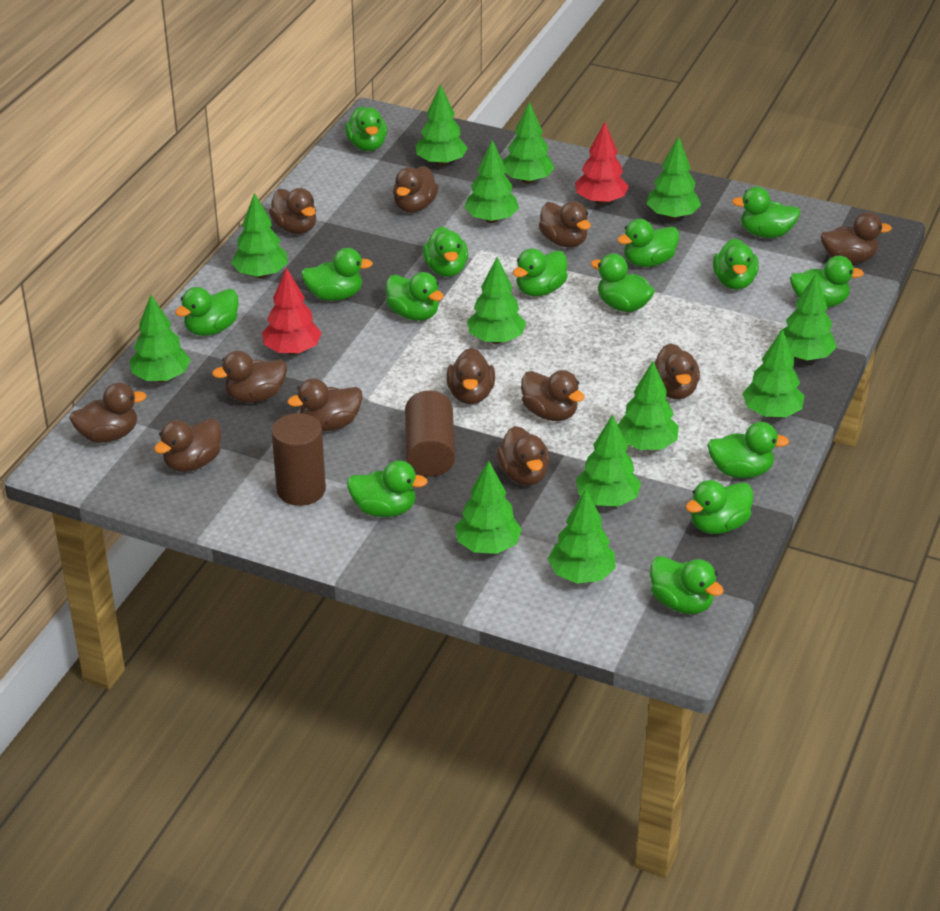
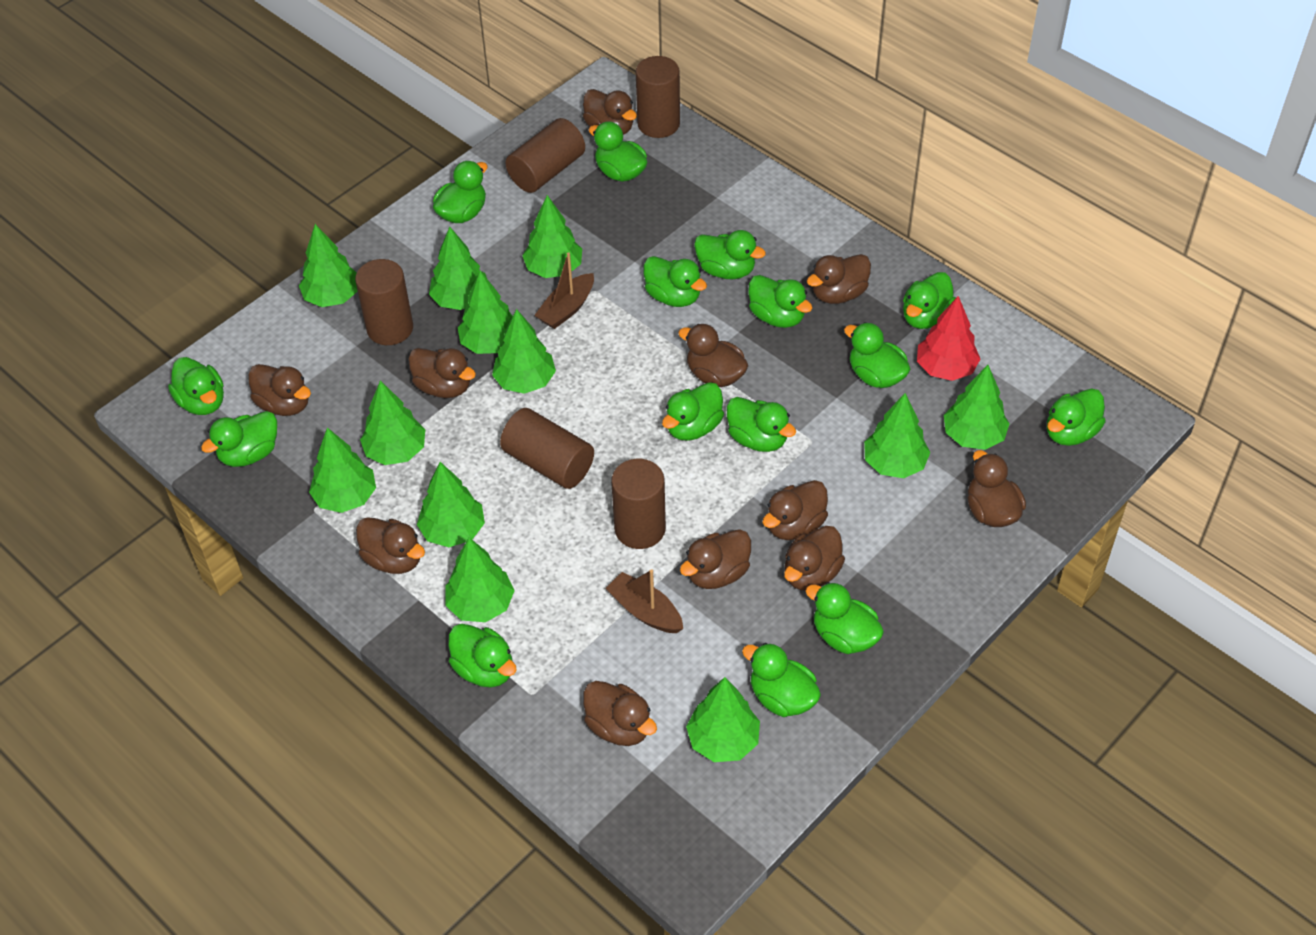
brown boat: none = 0 -> [534,252,594,329] [605,569,683,633] = 2
brown cylinder: [271,413,326,506] [405,391,455,477] = 2 -> [355,259,413,345] [500,408,594,489] [506,118,585,193] [611,459,666,549] [636,56,680,138] = 5
brown duck: [69,383,147,443] [154,419,221,472] [212,351,287,403] [269,188,316,234] [287,378,363,431] [393,166,439,213] [446,348,495,404] [496,426,550,486] [521,370,585,421] [539,201,591,247] [651,343,700,400] [821,212,892,264] = 12 -> [248,364,311,416] [356,517,425,574] [408,348,476,398] [583,89,637,135] [583,681,657,746] [678,324,748,387] [680,529,751,589] [762,480,828,540] [784,526,845,591] [807,254,871,304] [967,450,1026,527] = 11
green tree: [130,295,191,382] [231,193,288,278] [416,84,468,166] [455,460,522,554] [464,140,519,223] [467,257,526,344] [503,101,555,184] [548,489,616,584] [576,415,641,507] [618,361,679,450] [646,136,701,220] [742,329,804,418] [779,274,837,361] = 13 -> [299,224,358,307] [309,428,376,513] [360,380,425,465] [417,462,485,547] [429,227,487,310] [445,538,515,622] [458,271,513,354] [492,309,556,394] [522,195,582,278] [686,677,760,762] [864,393,930,478] [944,365,1010,450] = 12
red tree: [262,267,322,355] [575,122,629,205] = 2 -> [917,296,980,381] = 1

